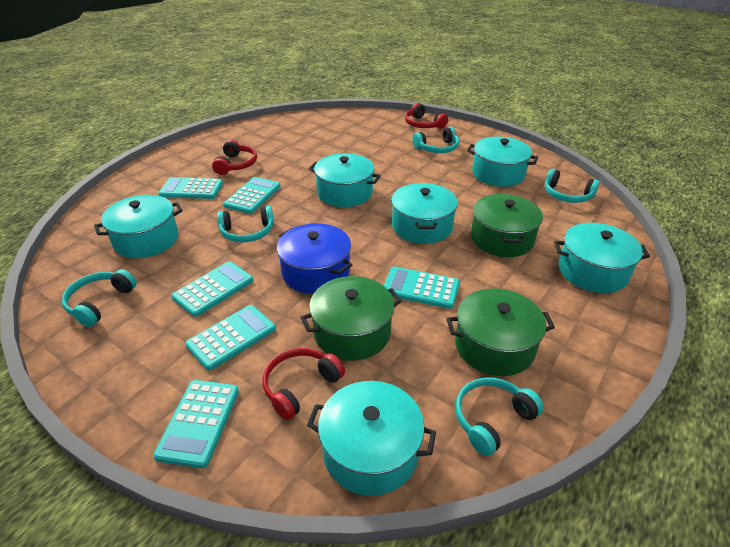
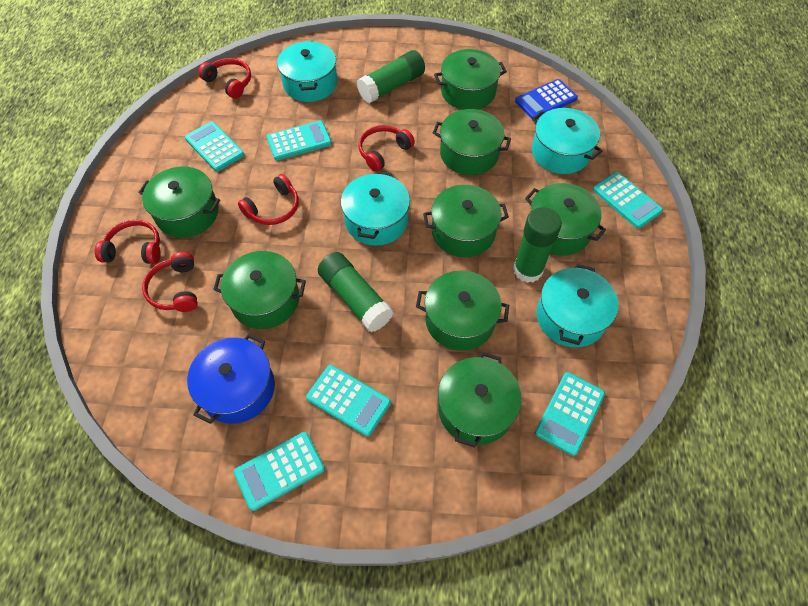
blue calculator: none = 0 -> [515,79,578,119] = 1
green glue stick: none = 0 -> [318,252,393,332] [357,50,425,103] [513,207,562,283] = 3
green pot: [300,276,402,361] [447,288,555,376] [471,194,543,257] = 3 -> [138,167,220,238] [213,251,306,329] [416,271,509,351] [423,185,509,257] [433,109,511,175] [434,49,507,110] [438,352,522,448] [525,183,606,256] = 8
red headphones: [212,140,257,175] [263,348,345,420] [405,103,448,129] = 3 -> [95,220,161,264] [142,252,198,312] [198,58,251,99] [238,174,299,225] [358,125,415,172] = 5
turquoise headphones: [62,269,137,327] [217,206,274,242] [413,126,459,153] [455,378,544,456] [544,169,600,203] = 5 -> none = 0
turquoise pot: [94,195,183,258] [307,381,436,496] [309,153,381,207] [391,183,458,244] [467,137,538,187] [554,223,650,293] = 6 -> [277,41,337,102] [341,172,410,246] [532,108,603,174] [537,264,618,347] = 4

